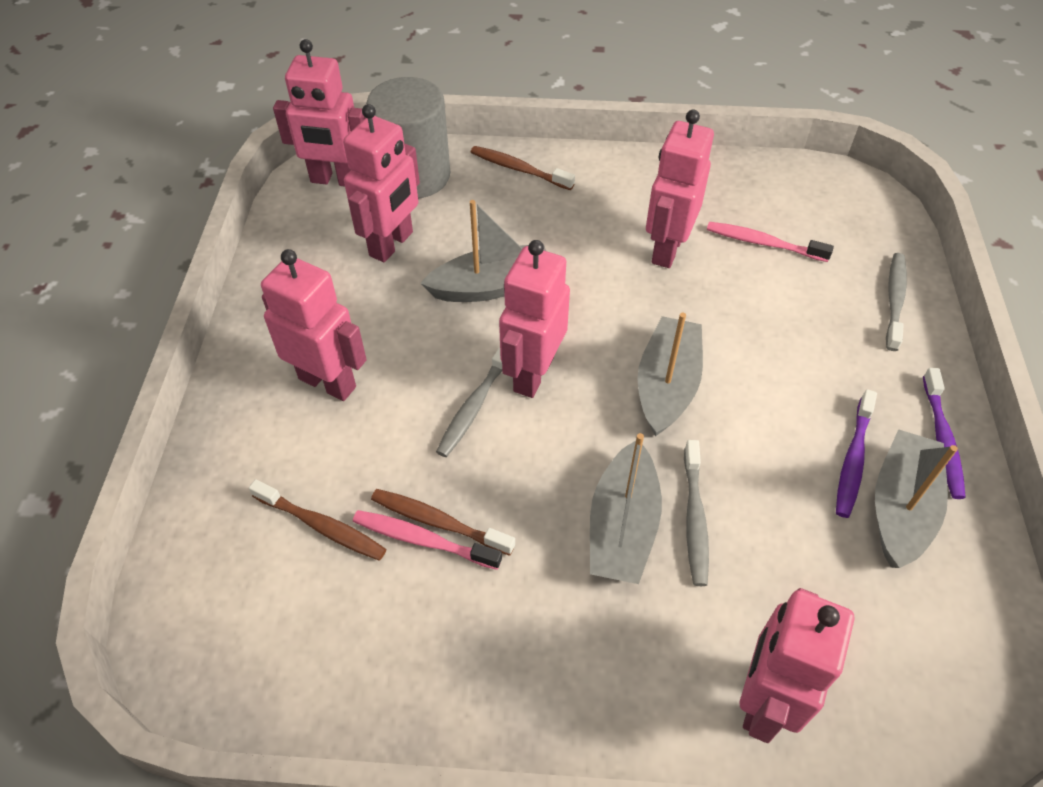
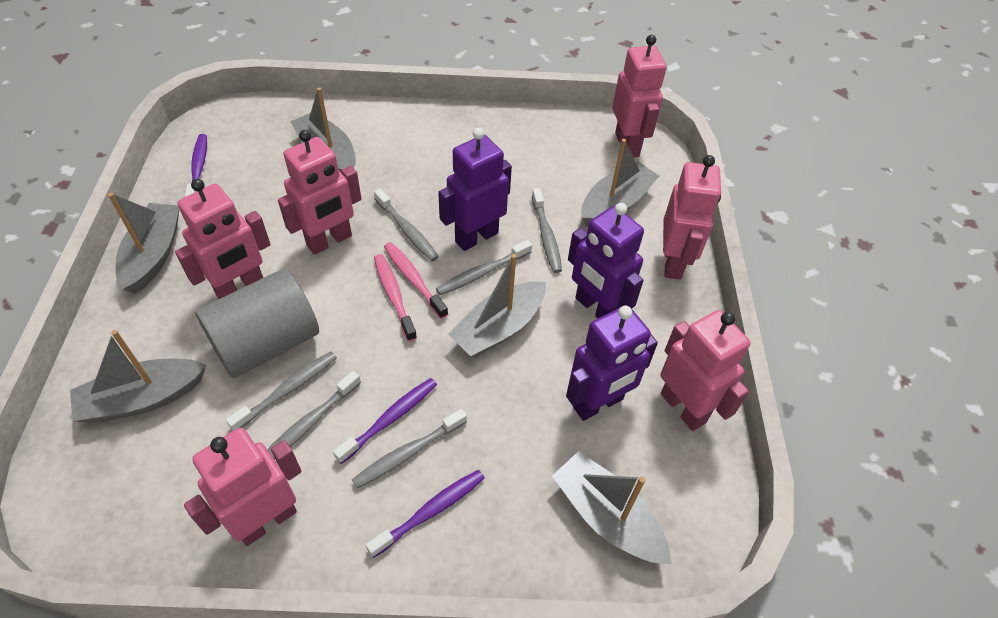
brown toothbrush: [249,479,386,561] [371,489,515,556] [471,146,575,190] = 3 -> none = 0
grey boat: [420,200,546,302] [590,433,662,584] [638,313,703,437] [875,429,958,568] = 4 -> [70,330,206,423] [108,193,180,294] [290,87,356,172] [448,254,546,358] [552,451,671,564] [581,139,659,227] = 6
grey toothbrush: [436,347,502,457] [684,440,709,586] [886,253,907,351] = 3 -> [226,351,337,431] [267,371,361,460] [352,409,467,489] [374,188,439,261] [436,240,532,295] [532,188,562,273] = 6
purple robot: none = 0 -> [438,128,512,251] [566,305,658,421] [568,203,644,318] = 3
purple toothbrush: [836,389,877,518] [923,368,966,499] = 2 -> [185,134,207,197] [333,378,437,464] [366,470,485,558] = 3

